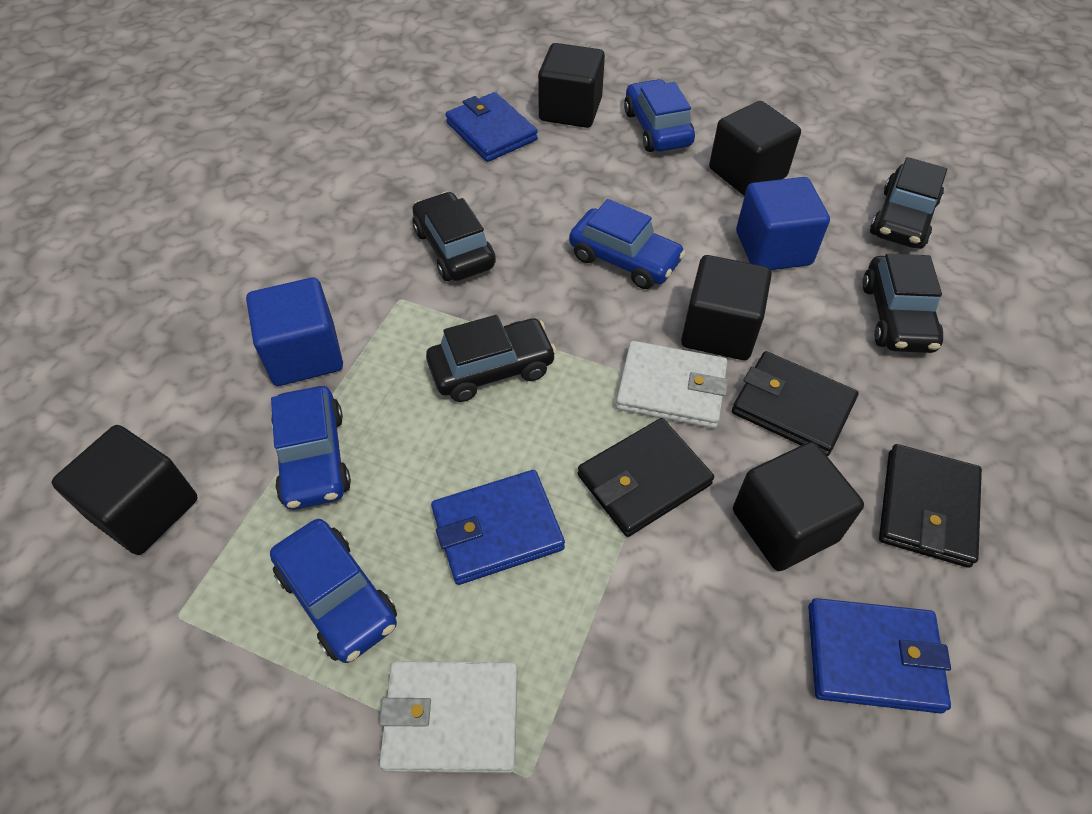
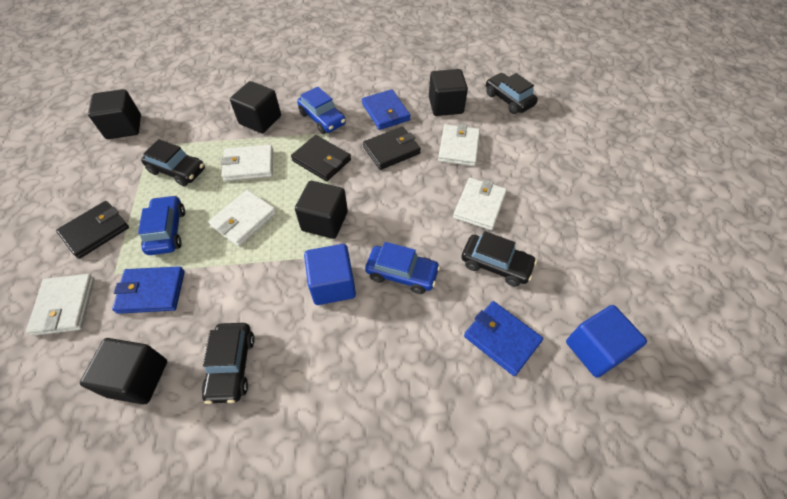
blue car: [270,519,397,663] [271,386,351,510] [569,199,686,289] [624,79,695,152] = 4 -> [138,195,185,255] [297,86,346,134] [365,242,440,294] = 3
white wallet: [379,661,518,773] [616,341,728,429] = 2 -> [26,274,95,336] [209,190,277,246] [220,145,273,181] [438,124,480,166] [453,178,507,230] = 5

